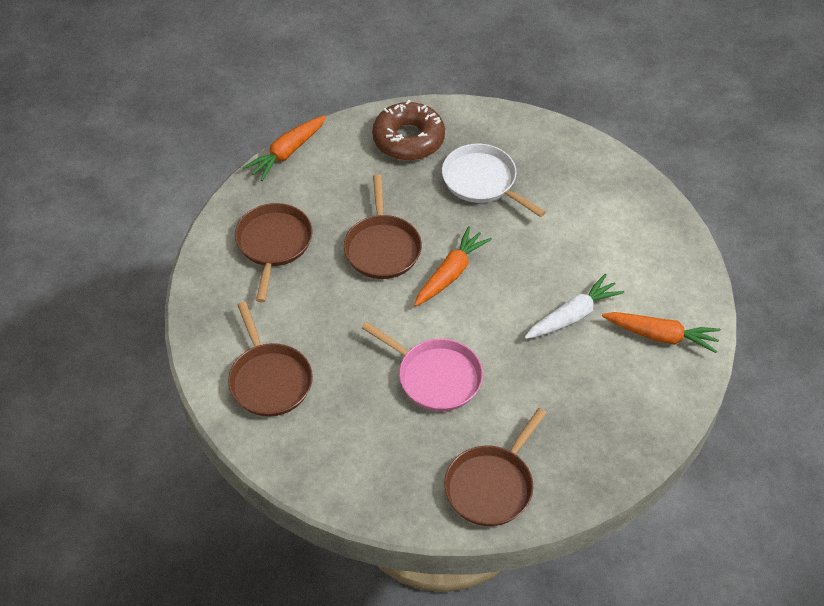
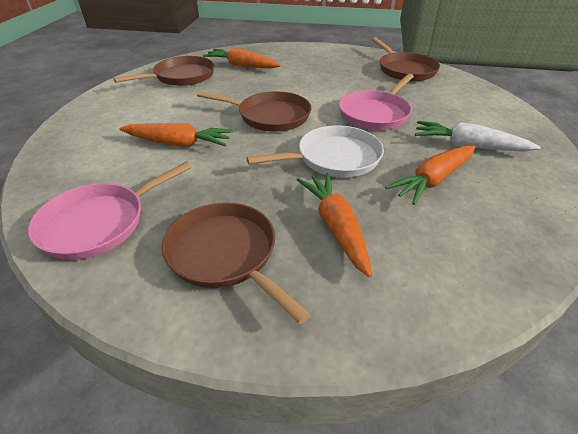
brown donut: [372,100,445,161] = 1 -> none = 0
orange carrot: [243,115,327,181] [414,226,492,306] [602,312,721,353] = 3 -> [119,123,233,147] [203,48,281,68] [297,173,372,278] [385,145,475,205] = 4
pink pan: [362,322,483,411] = 1 -> [28,161,192,260] [339,74,414,130] = 2

